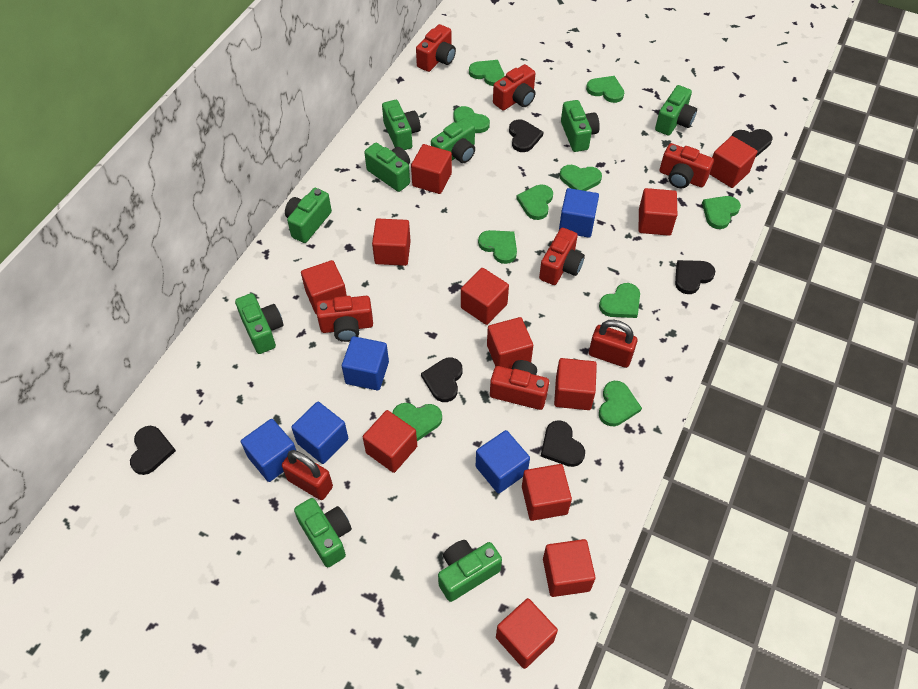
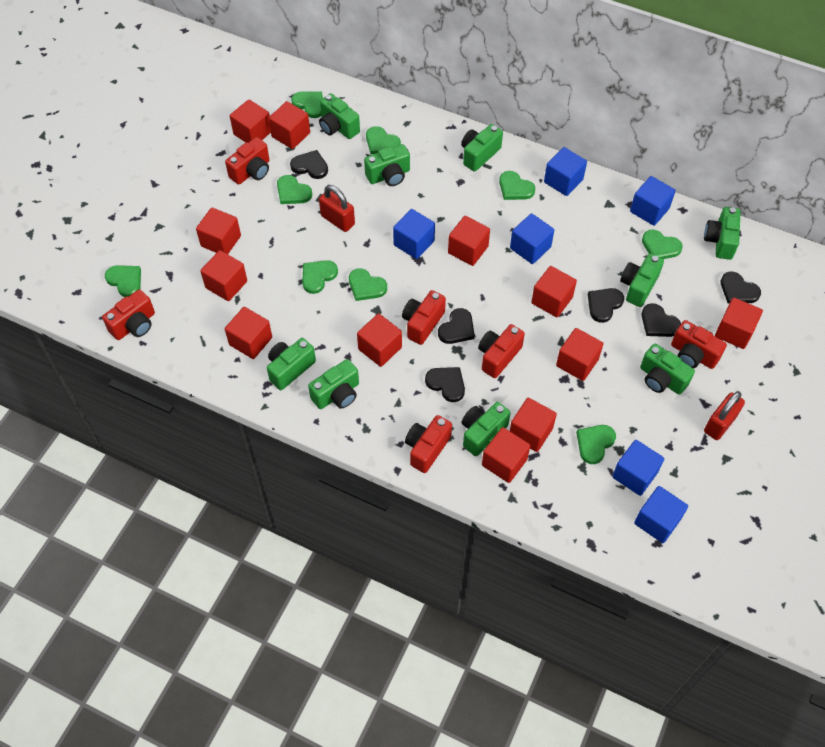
blue cube: [241,419,296,482] [291,402,348,464] [342,336,389,391] [476,430,530,494] [559,188,599,238] = 5 -> [393,209,435,259] [510,213,554,264] [544,147,587,196] [612,440,664,496] [630,176,676,226] [634,486,688,543] = 6
green heart: [392,403,442,441] [453,106,490,133] [469,60,504,86] [478,230,517,264] [516,185,553,220] [560,165,602,191] [586,76,624,103] [599,283,640,318] [599,381,642,426] [702,196,741,229] = 10 -> [105,265,141,297] [277,175,312,204] [291,91,323,118] [302,260,338,294] [349,268,387,301] [366,126,401,154] [499,171,535,200] [576,425,616,464] [642,230,683,259] = 9

